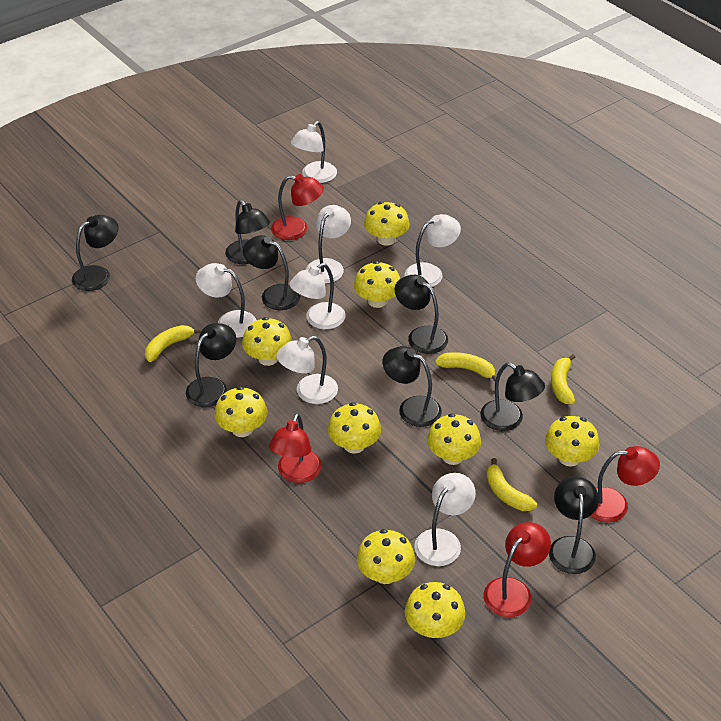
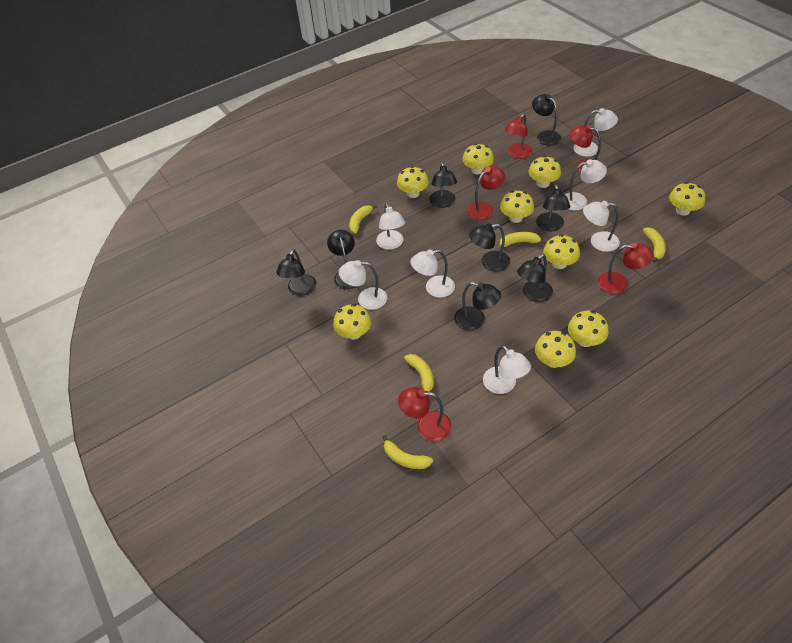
red lamp: [269,413,322,483] [271,174,324,240] [484,522,551,617] [590,446,660,523] = 4 -> [398,387,452,441] [466,166,505,220] [504,114,533,159] [570,125,601,173] [598,243,653,294] = 5
yellow banana: [145,325,201,362] [435,352,496,381] [487,458,537,511] [551,354,575,404] = 4 -> [349,205,377,234] [382,435,433,469] [404,354,434,392] [500,232,546,247] [643,227,666,263] = 5

